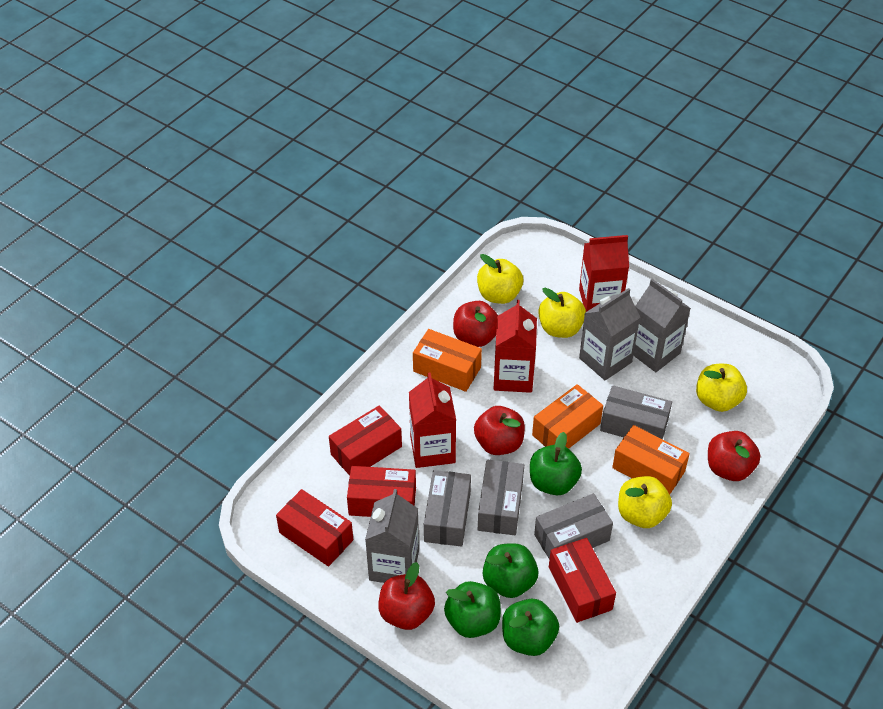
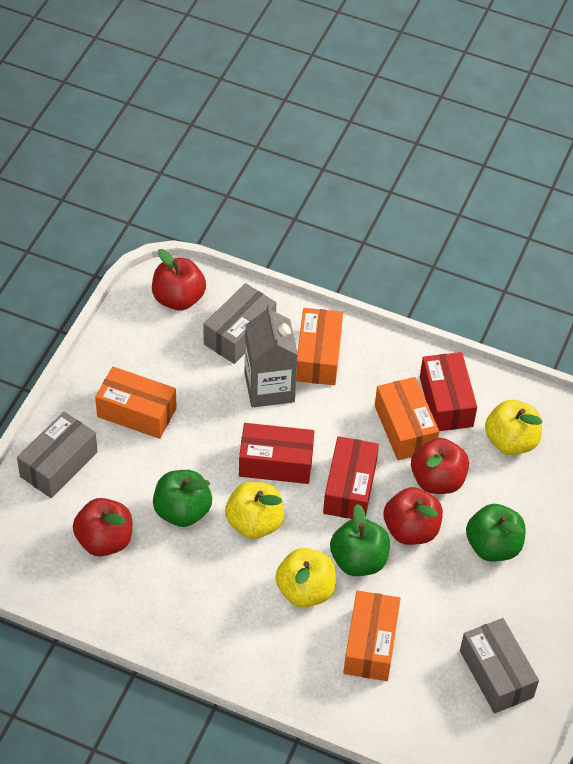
green apple: [444,581,501,638] [483,543,538,598] [502,599,559,656] [530,432,582,495] = 4 -> [153,470,212,527] [330,504,390,576] [466,504,526,561] = 3
grey box: [424,470,471,547] [478,459,524,535] [534,493,613,559] [600,385,672,439] = 4 -> [17,411,97,498] [203,283,276,364] [460,618,539,713] = 3
grey carton: [365,489,419,583] [579,288,641,380] [633,279,691,372] = 3 -> [245,304,298,407] = 1
orange box: [413,329,482,392] [532,384,603,449] [612,425,690,495] = 3 -> [95,367,177,439] [296,308,343,385] [343,590,401,681] [375,377,439,460] = 4
red box: [276,489,353,567] [329,405,402,476] [347,466,416,517] [549,538,616,623] = 4 -> [239,423,314,484] [323,436,379,519] [420,352,477,431] = 3
red carton: [409,373,456,468] [494,300,537,393] [579,235,629,312] = 3 -> none = 0
yellow apple: [477,254,523,304] [538,288,586,338] [618,476,672,528] [696,364,747,412] = 4 -> [225,481,284,539] [275,548,336,607] [485,400,542,455] = 3

